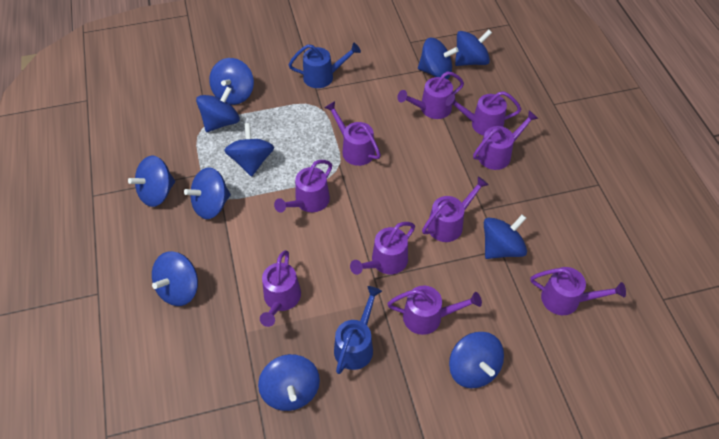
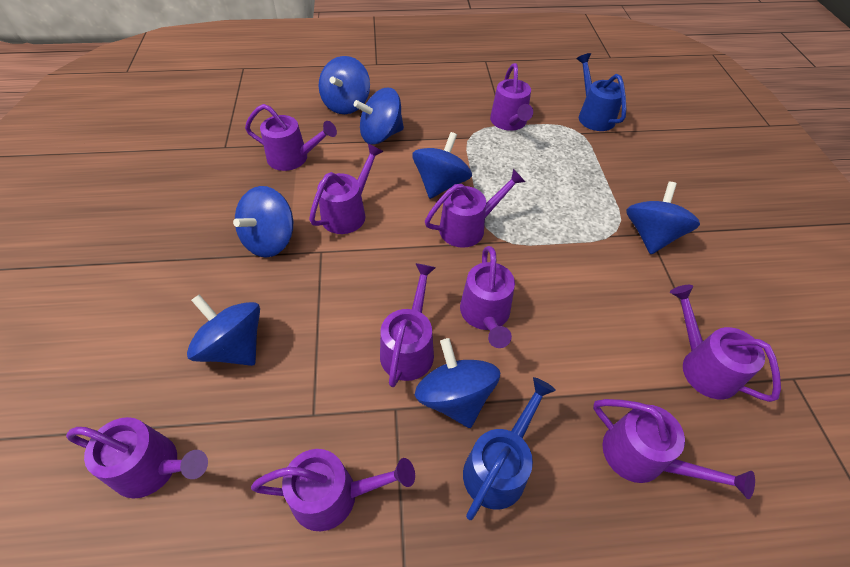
blue spinning top: [128,156,175,207] [152,251,198,306] [184,167,231,219] [196,87,240,132] [209,58,254,105] [224,123,274,177] [258,354,320,411] [418,38,459,79] [449,332,504,388] [455,30,492,66] [484,214,527,259] = 11 -> [187,295,260,366] [233,186,293,257] [319,56,370,114] [354,88,404,144] [412,132,472,199] [415,338,500,428] [626,182,700,254] = 7

